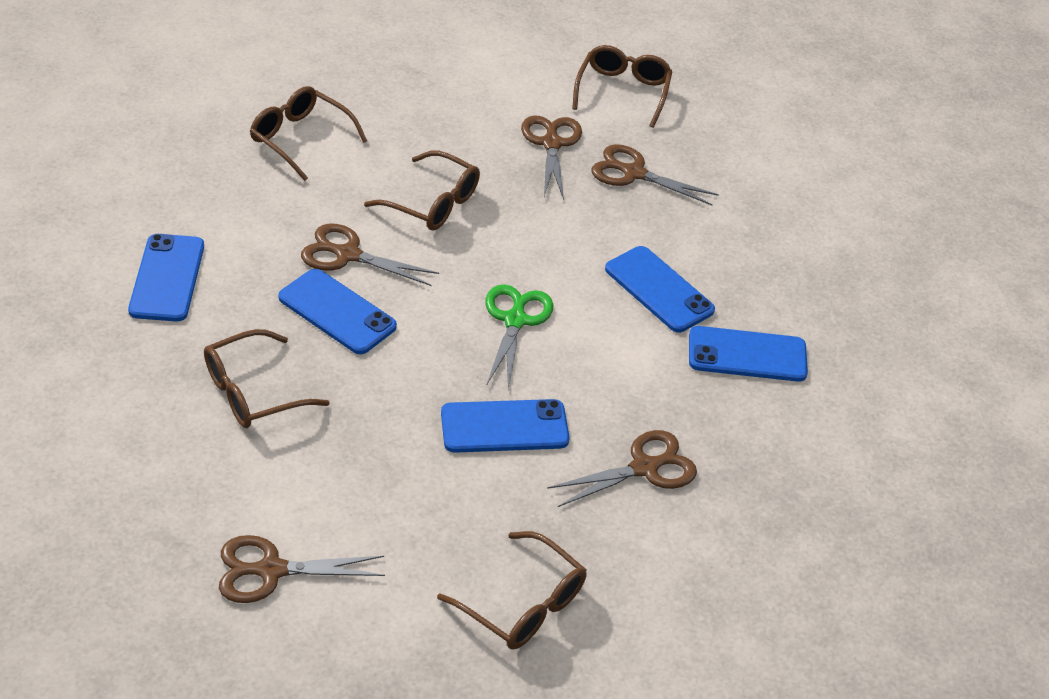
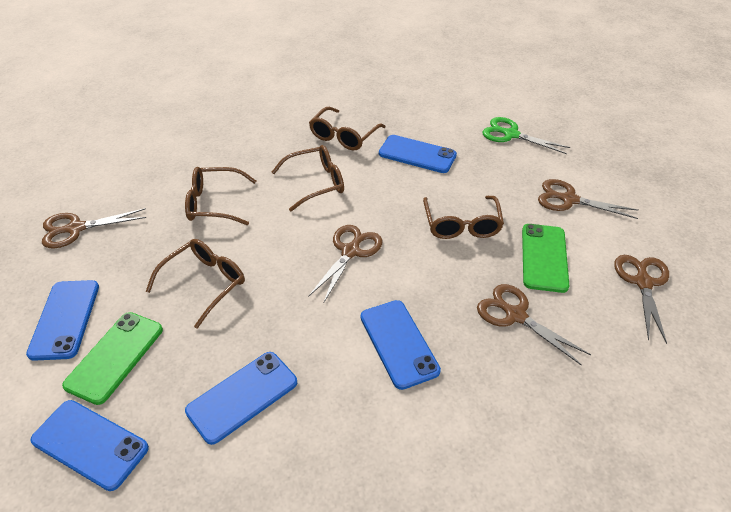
green phone: none = 0 -> [62,312,163,405] [522,224,569,293] = 2

